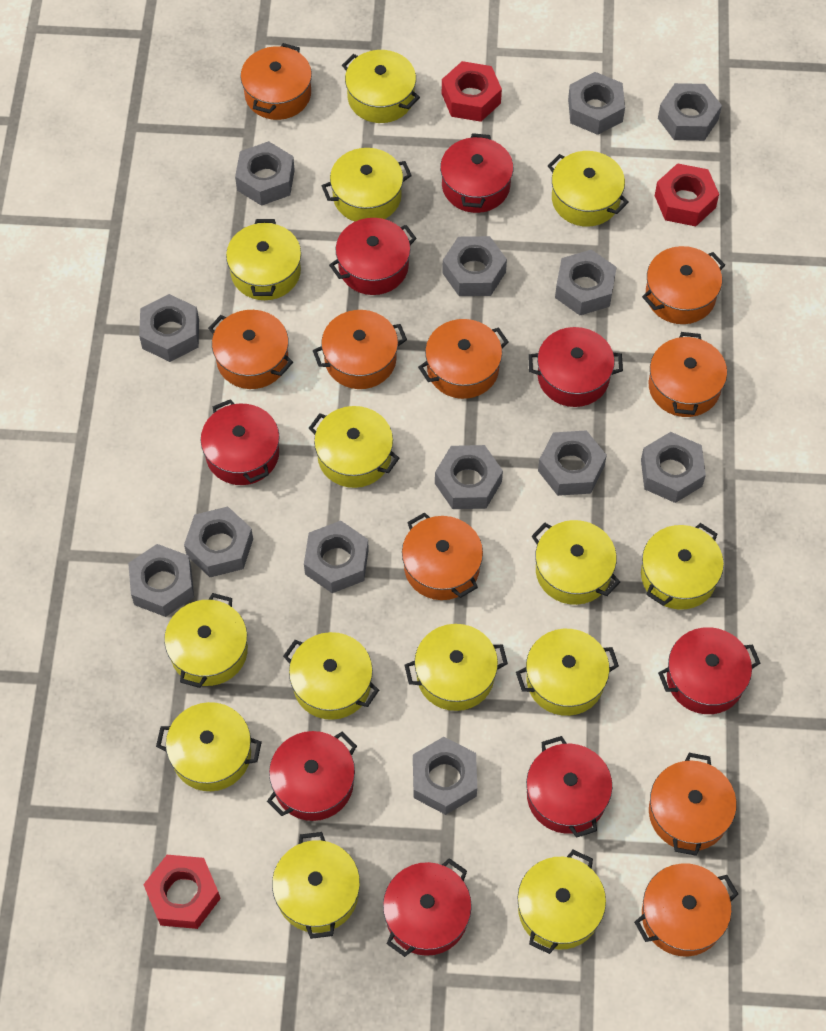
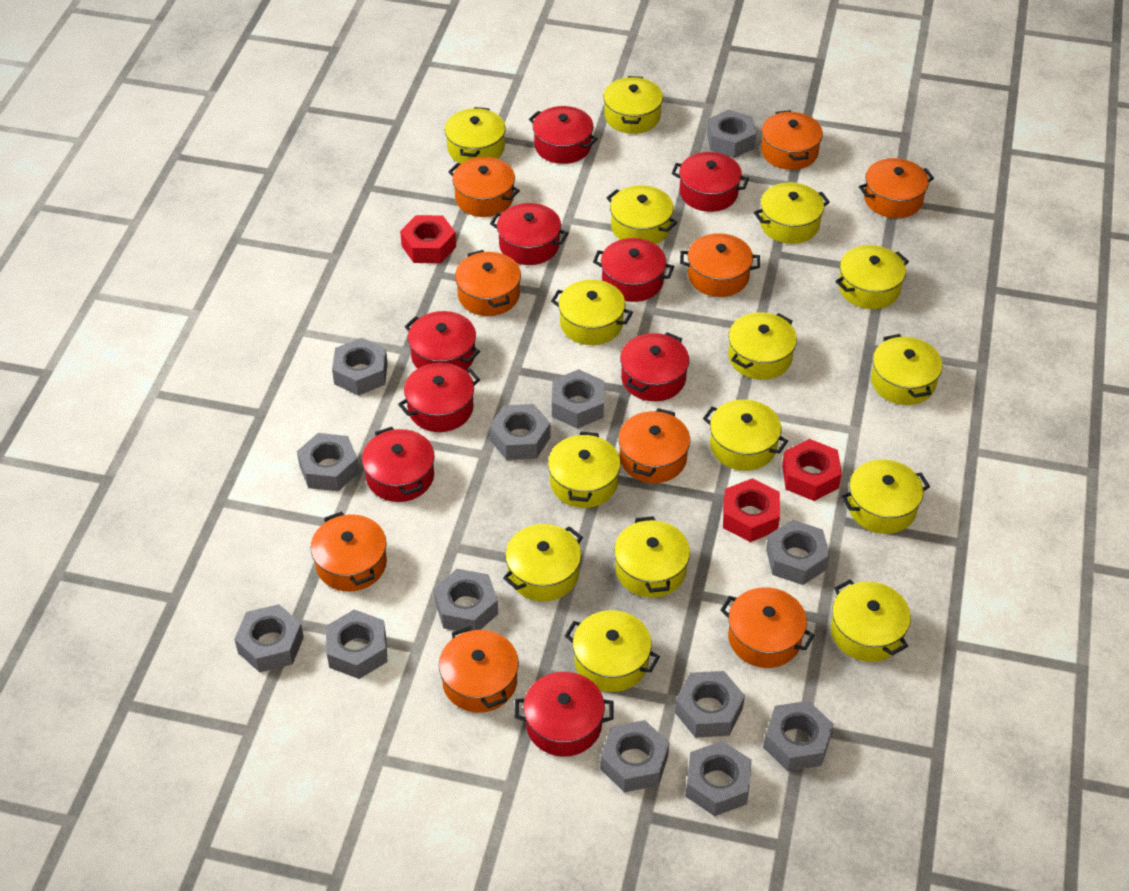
red pot: [201,399,280,485] [267,731,357,821] [329,218,417,295] [383,858,472,957] [440,133,513,213] [526,736,612,838] [528,327,623,407] [658,627,760,714] = 8 -> [362,427,435,502] [398,362,480,432] [405,311,480,370] [490,203,568,265] [514,672,613,757] [529,106,598,164] [593,238,674,302] [620,332,689,401] [671,152,749,212] = 9
yellow pot: [156,702,262,791] [164,593,248,688] [226,219,301,300] [272,832,360,939] [283,632,379,720] [309,406,399,488] [322,148,412,221] [342,50,420,123] [405,624,508,711] [516,629,619,716] [517,850,606,954] [532,520,620,605] [548,151,629,227] [641,523,724,610] = 14 -> [445,107,506,164] [503,524,583,602] [548,432,621,508] [551,280,633,345] [565,610,660,692] [603,76,663,134] [607,185,677,244] [614,516,690,598] [703,399,788,471] [728,312,797,380] [754,182,830,244] [831,579,911,662] [835,245,909,309] [841,460,930,534] [871,334,943,405] = 15

